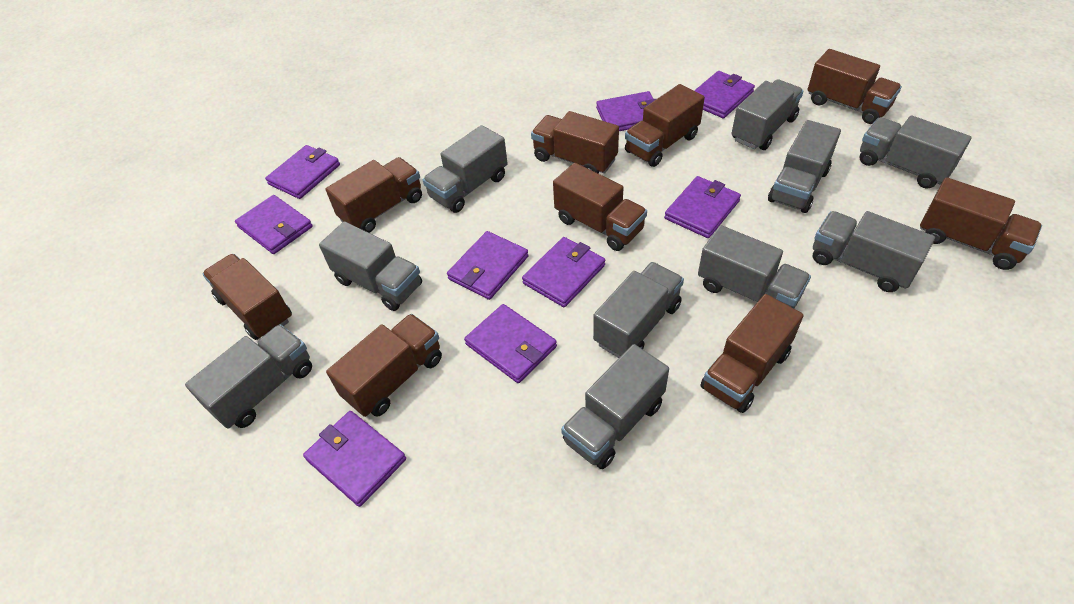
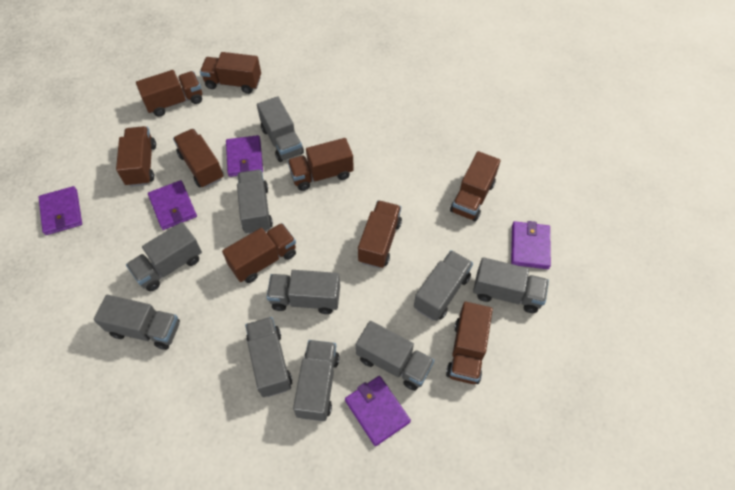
purple wallet: [235,195,313,254] [265,145,340,199] [303,411,406,507] [447,231,529,300] [464,304,557,383] [522,237,605,307] [596,91,656,131] [664,176,741,238] [694,71,755,118] = 9 -> [39,186,82,235] [148,180,197,230] [226,135,263,177] [345,376,411,446] [511,221,551,269] = 5

